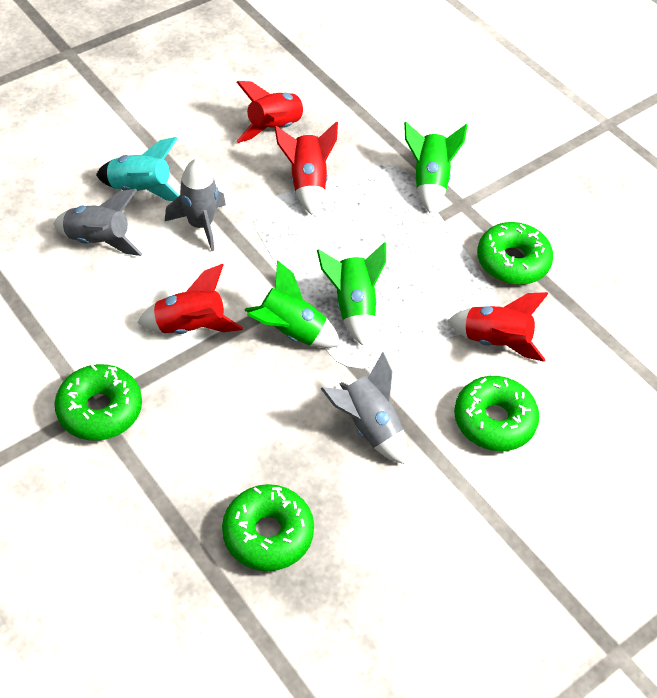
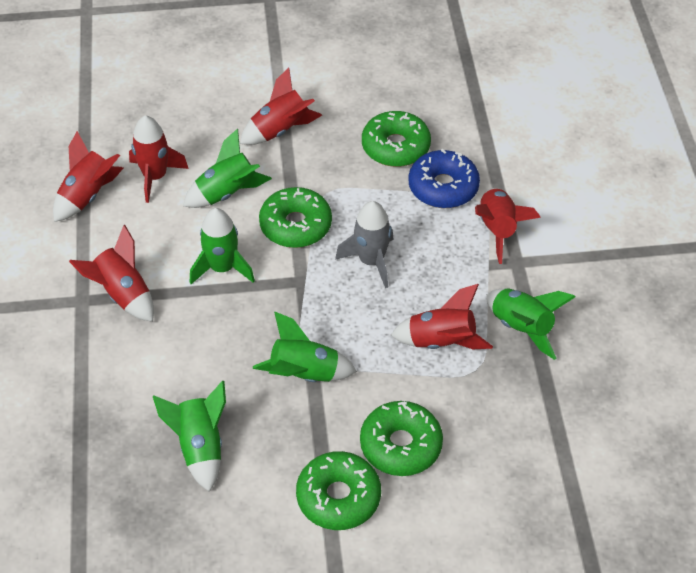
blue donut: none = 0 -> [408,149,480,208] = 1
green rocket: [244,260,341,348] [317,242,386,346] [404,122,468,213] = 3 -> [153,381,226,492] [183,129,272,208] [190,208,255,284] [253,312,357,382] [486,288,576,360] = 5
grey rocket: [54,189,142,256] [165,159,226,251] [321,352,407,464] = 3 -> [335,201,394,288] = 1
red rocket: [137,264,243,334] [237,81,309,143] [274,121,338,215] [448,292,549,362] = 4 -> [53,131,123,222] [69,225,154,322] [129,115,189,203] [240,68,322,145] [391,284,493,349] [475,188,541,264] = 6
turquoise rocket: [96,137,180,201] = 1 -> none = 0

